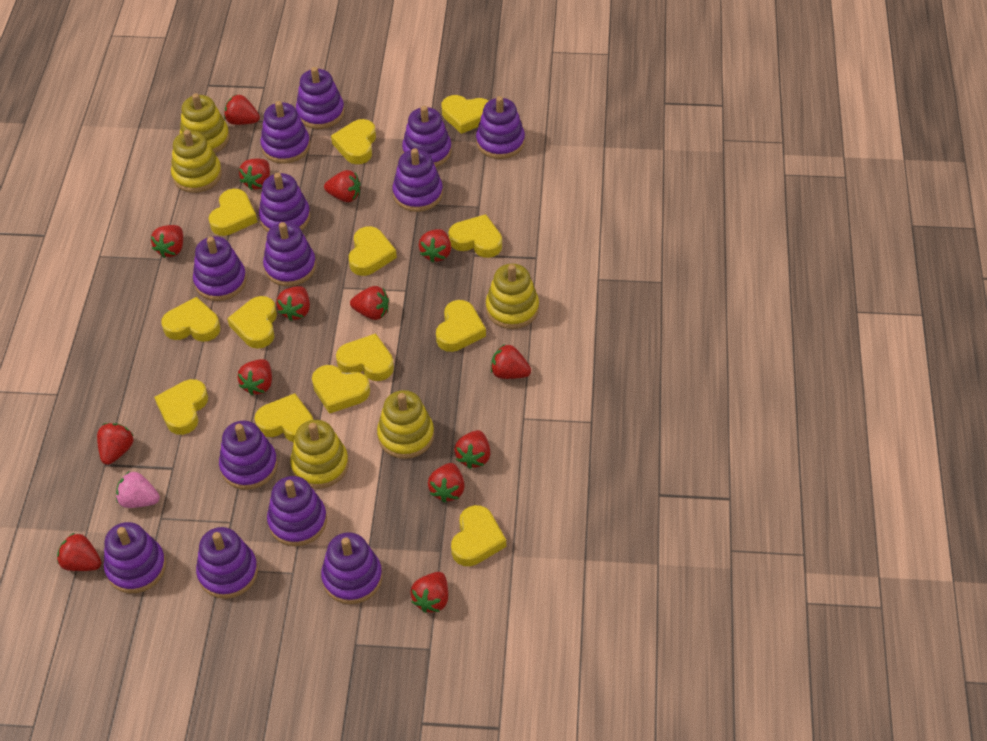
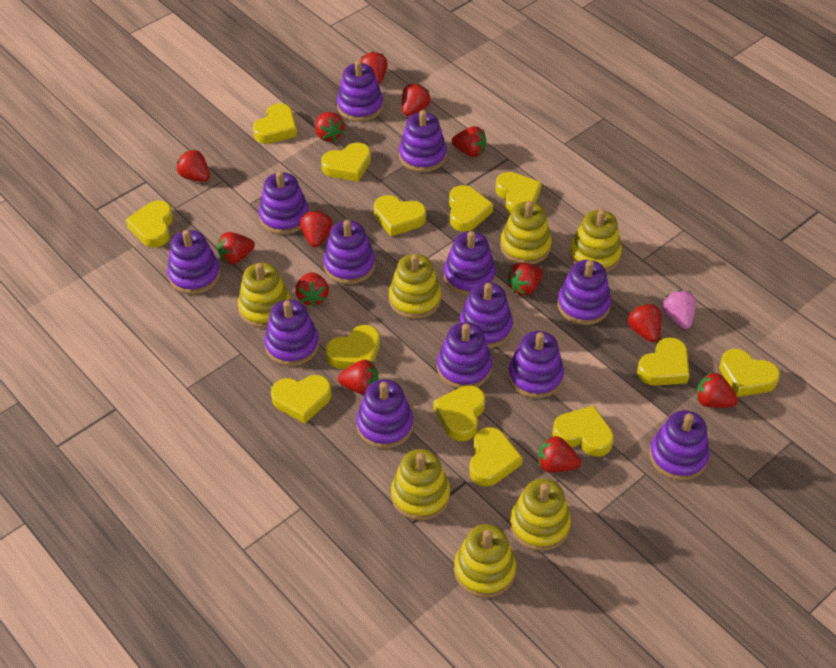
red strawberry: [57,533,102,571] [97,423,133,465] [151,225,183,258] [224,95,260,125] [237,359,272,396] [239,159,270,190] [276,286,310,321] [324,170,361,202] [350,286,389,320] [410,572,448,613] [419,229,451,263] [428,463,465,503] [454,430,490,469] [491,344,531,379] = 14 -> [176,149,210,182] [217,232,255,264] [295,272,329,307] [300,210,332,247] [315,112,344,142] [338,360,378,395] [360,51,388,84] [402,83,431,116] [452,126,486,157] [507,263,543,295] [538,436,581,473] [628,304,662,342] [696,372,738,408] = 13
yellow stacking toy: [171,130,222,193] [180,93,230,153] [290,420,349,489] [377,390,434,459] [486,264,539,329] = 5 -> [238,263,291,328] [389,254,441,319] [391,449,450,521] [454,524,516,598] [500,201,552,264] [510,479,571,551] [570,209,622,272] = 7

